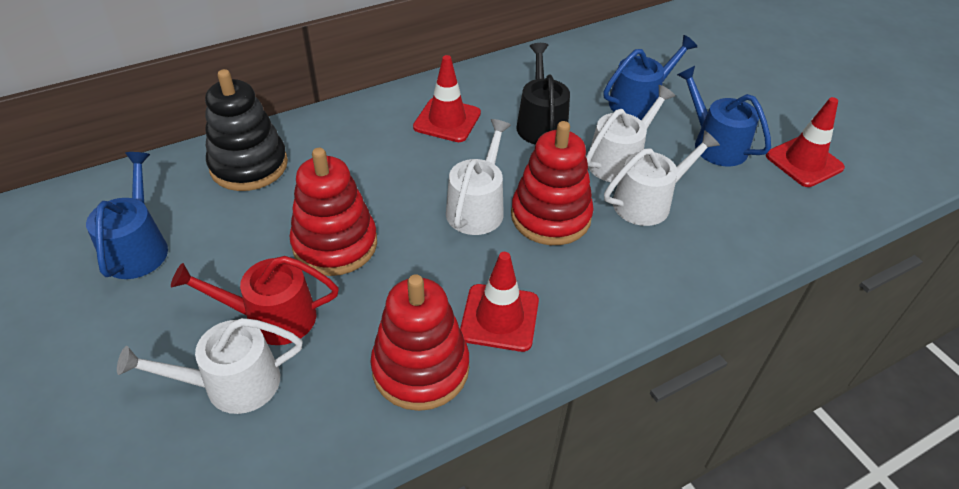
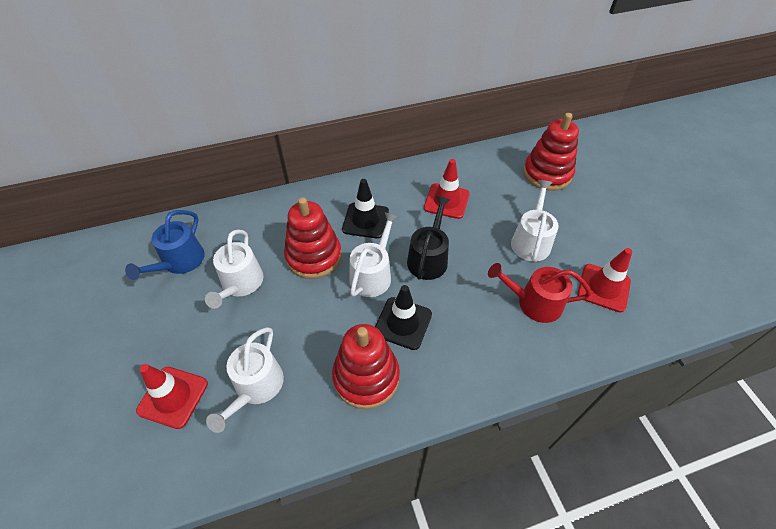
black stacking toy: [205,69,288,191] = 1 -> none = 0
black traffic cone: none = 0 -> [342,179,389,239] [375,285,432,350] = 2
blue watering can: [86,152,168,279] [604,35,698,120] [677,66,771,166] = 3 -> [125,210,205,280] = 1

